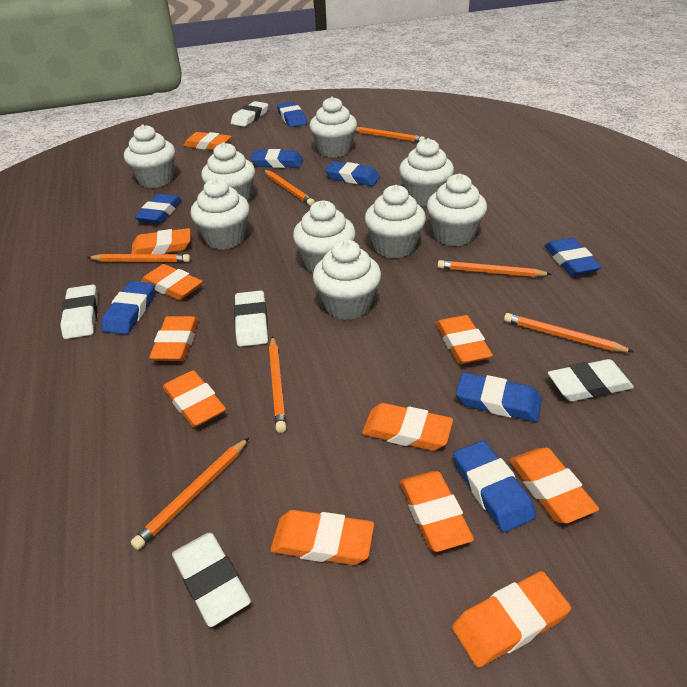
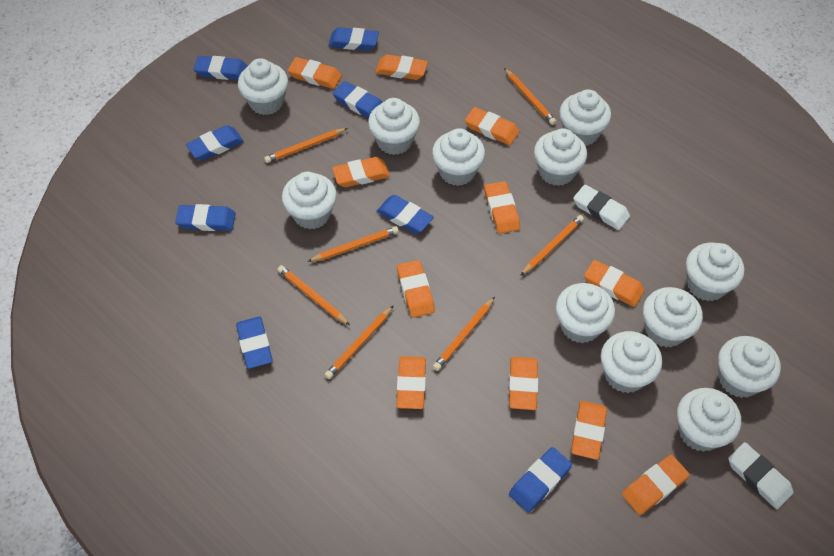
white cupcake: [124,124,175,188] [191,178,250,250] [201,142,255,203] [293,200,356,273] [310,97,357,158] [313,240,381,320] [365,185,426,258] [399,138,454,206] [427,173,487,246] = 9 -> [238,58,288,115] [282,172,337,229] [368,98,420,155] [432,128,485,186] [534,128,587,186] [556,283,615,343] [559,89,611,146] [601,331,662,393] [643,287,703,348] [677,388,741,452] [686,243,744,301] [718,336,781,398] = 12
white eraser: [60,285,98,339] [172,533,251,627] [231,101,268,127] [234,291,268,347] [548,359,634,401] = 5 -> [573,185,630,230] [728,442,794,509] = 2

